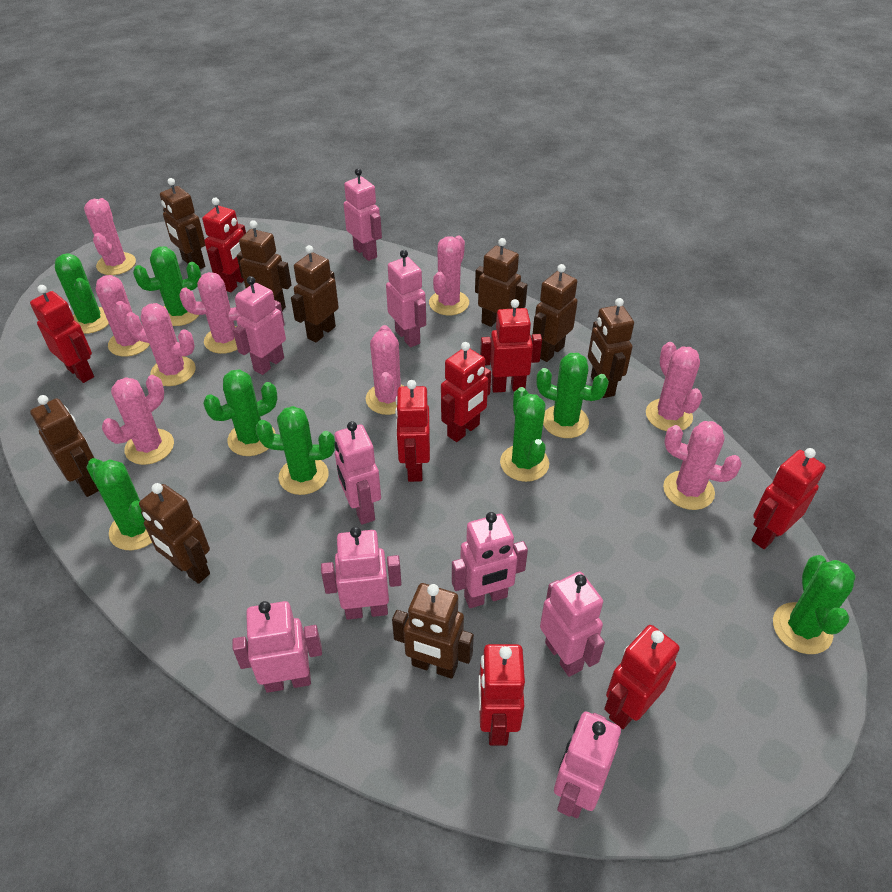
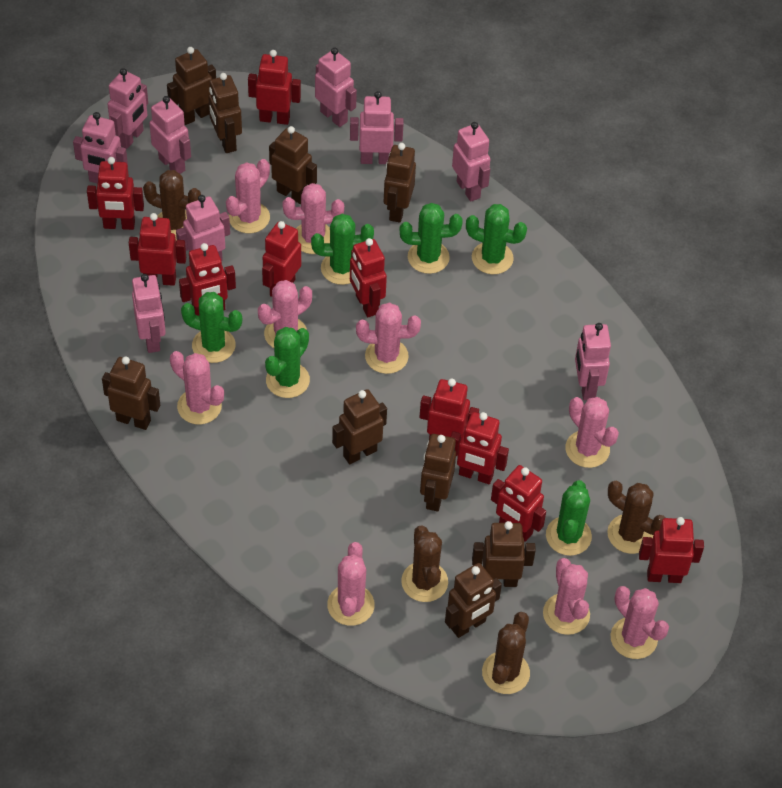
brown cactus: none = 0 -> [143,170,201,240] [401,526,448,602] [482,612,530,694] [607,481,666,554] = 4
green cactus: [55,254,109,334] [86,458,152,550] [133,247,201,326] [203,369,278,456] [255,406,335,495] [500,387,549,482] [536,353,609,438] [773,555,856,654] = 8 -> [181,292,242,363] [265,327,310,398] [311,214,374,285] [400,203,463,274] [466,204,527,274] [546,480,592,556] = 6
red robot: [30,285,94,383] [202,198,246,292] [395,380,430,482] [441,342,491,442] [478,644,525,746] [480,299,542,393] [604,625,680,729] [752,448,826,549] = 8 -> [87,157,144,230] [129,213,186,286] [179,243,236,316] [248,50,301,125] [262,221,301,297] [350,238,387,317] [419,379,479,439] [451,412,509,484] [491,465,546,542] [639,517,704,583] = 10

